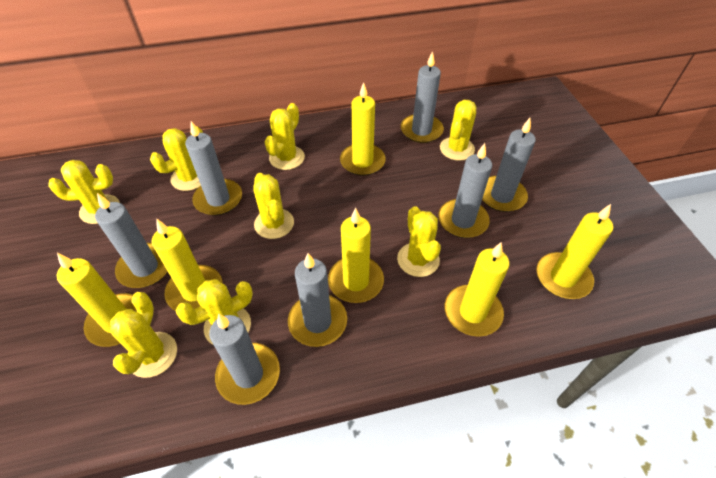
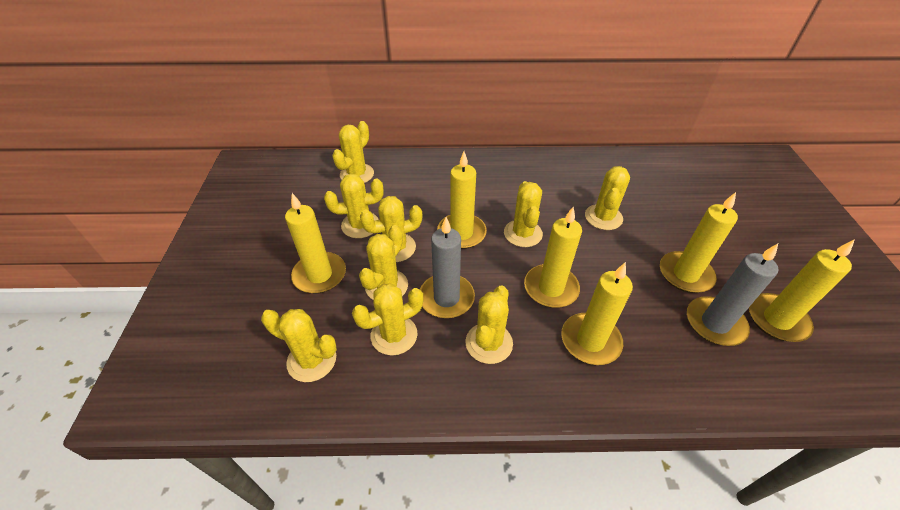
grey candle: [95,193,168,288] [185,121,242,215] [209,313,280,405] [288,253,347,347] [401,51,444,143] [438,143,492,238] [482,118,536,212] = 7 -> [420,217,475,318] [687,244,779,346] = 2
yellow cactus: [48,160,120,224] [110,292,177,378] [150,126,203,191] [176,279,253,345] [253,173,294,239] [265,103,305,170] [397,206,441,277] [440,100,476,161] = 8 -> [261,309,337,382] [324,174,384,238] [332,121,374,183] [352,283,423,355] [359,225,408,300] [360,196,422,262] [465,285,513,364] [504,181,543,247] [585,166,630,230] = 9

